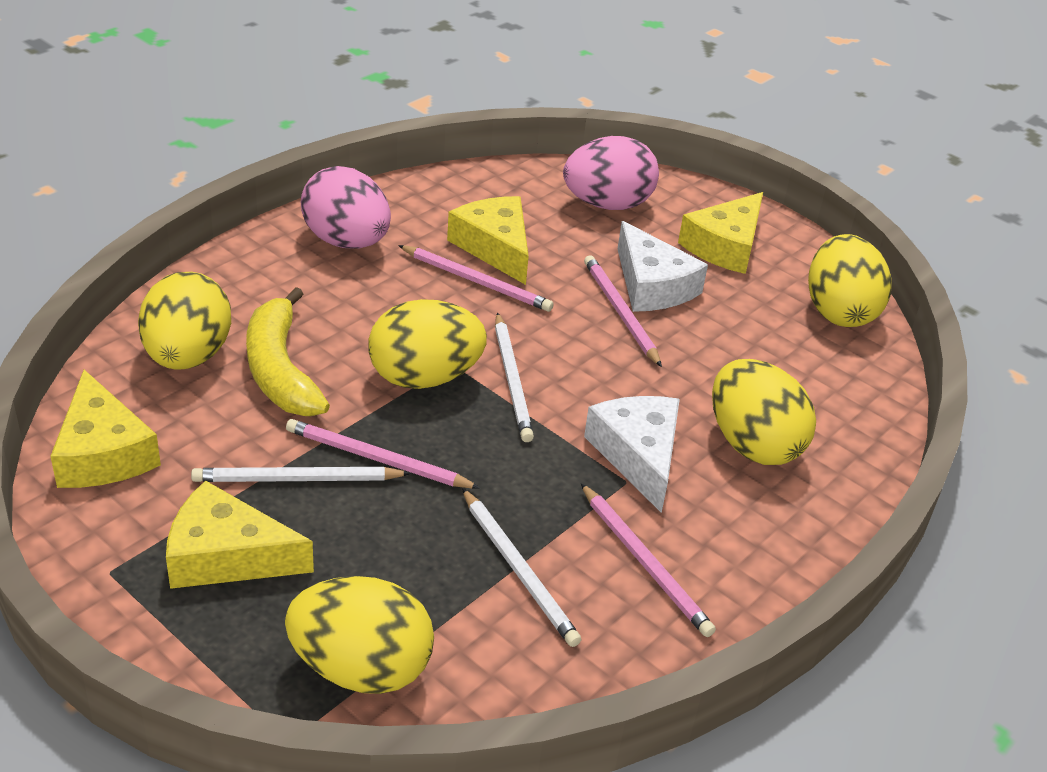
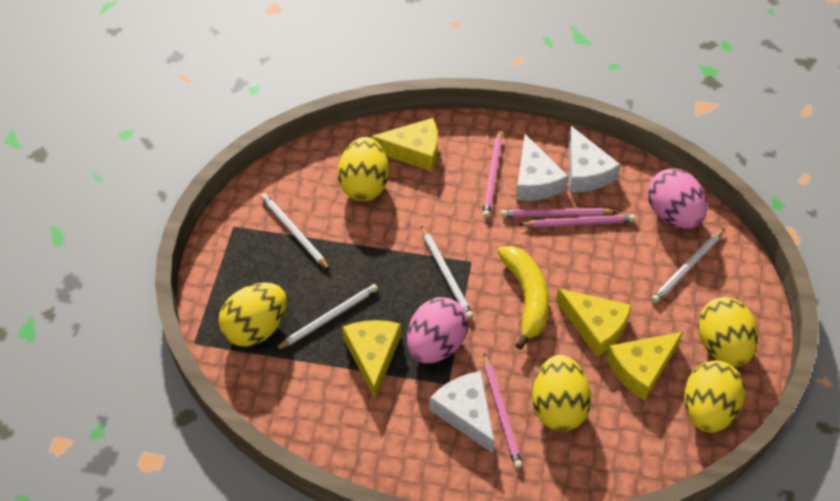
white cheese: [584,396,680,513] [618,221,708,312] = 2 -> [429,371,494,453] [516,134,569,201] [569,126,621,192] = 3
white pencil: [191,467,411,482] [462,488,581,647] [495,313,534,442] = 3 -> [261,193,330,270] [274,284,378,351] [421,226,473,319] [651,228,725,303] = 4

